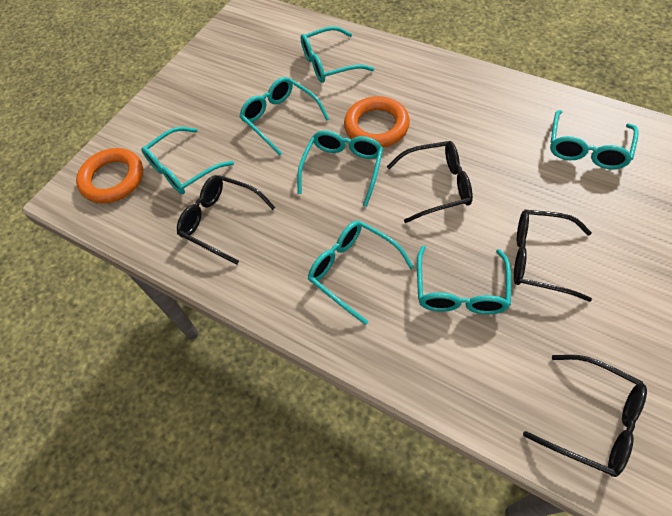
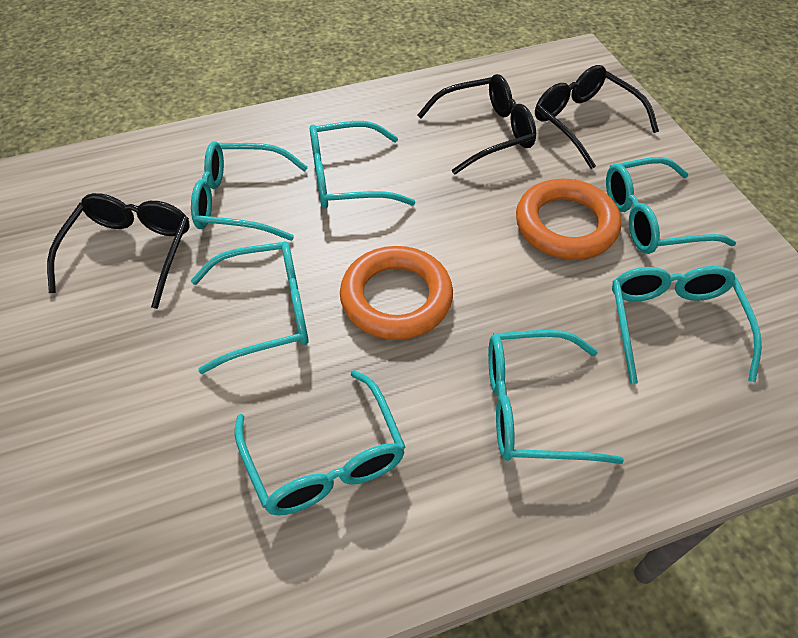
black glasses: [177,175,275,264] [387,141,473,223] [514,209,592,302] [523,355,647,477] = 4 -> [47,193,190,309] [418,74,536,175] [535,65,659,169] = 3

